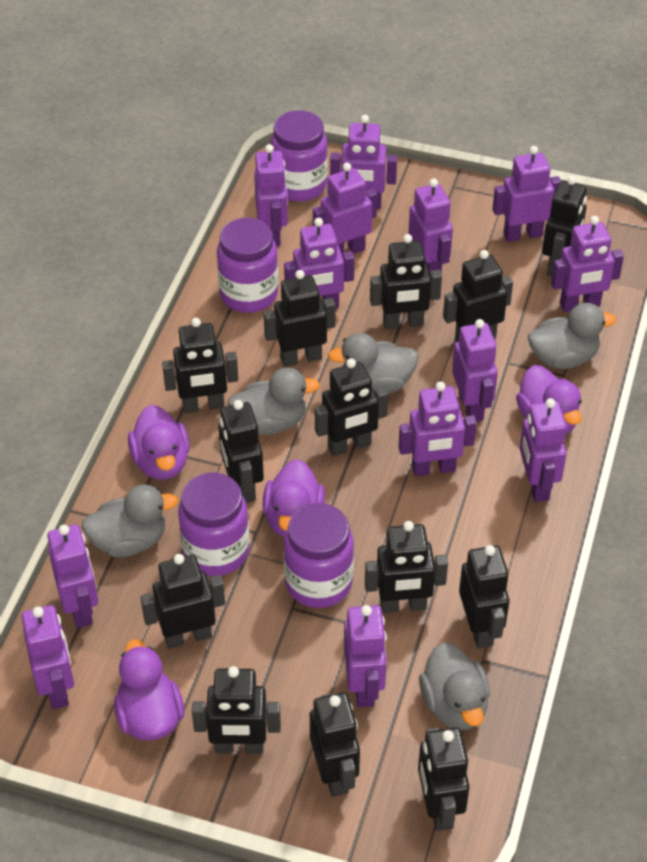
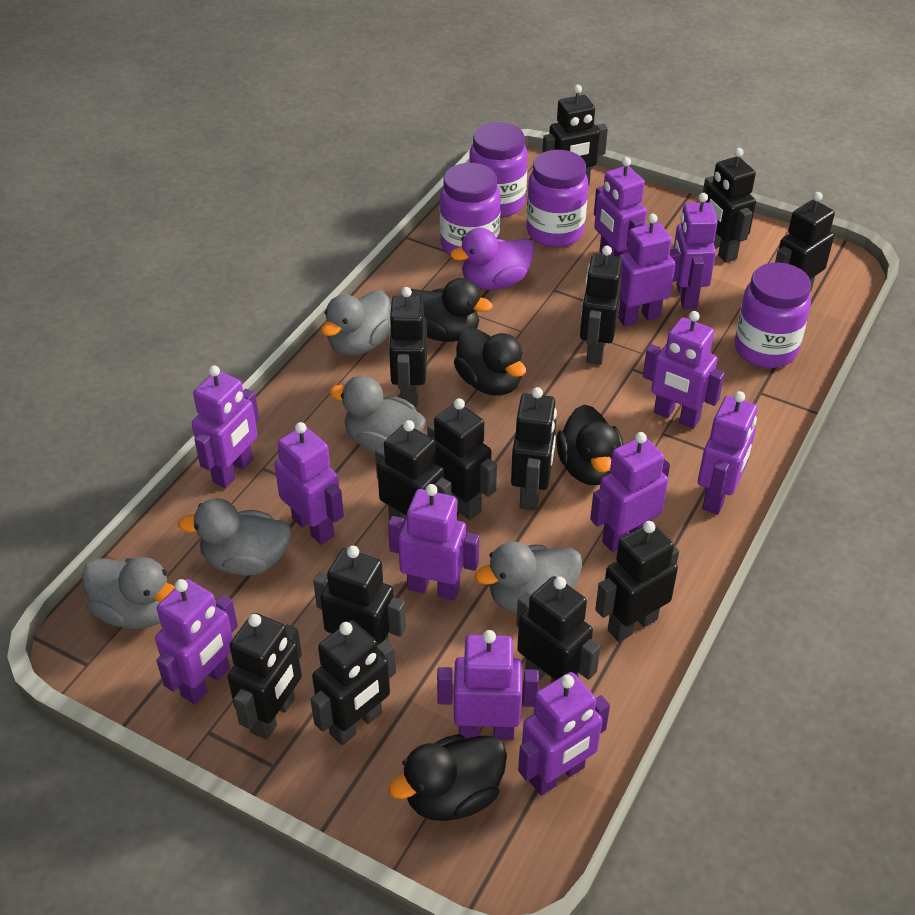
black duck: none = 0 -> [388,734,507,821] [410,278,493,342] [454,327,526,396] [556,405,624,485] = 4
purple duck: [114,639,184,741] [128,405,190,480] [263,459,325,537] [516,365,582,434] = 4 -> [450,228,534,290] = 1
purple robot: [21,605,74,709] [47,525,98,628] [254,144,288,246] [284,218,355,308] [313,163,377,257] [330,115,397,209] [344,605,387,707] [399,381,477,476] [408,178,453,273] [452,319,498,422] [492,146,561,242] [519,398,567,502] [551,216,624,312] = 13 -> [155,579,238,704] [192,366,259,488] [274,422,344,545] [388,484,479,601] [437,630,539,740] [518,672,610,795] [590,432,670,552] [594,157,647,257] [618,214,681,327] [643,311,725,429] [673,193,718,309] [698,391,757,515] = 12

